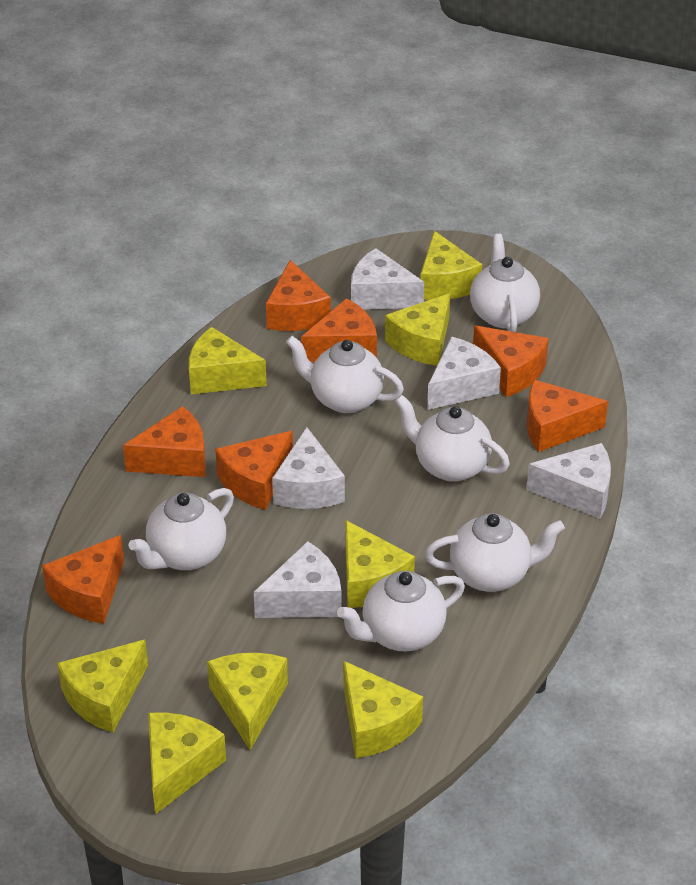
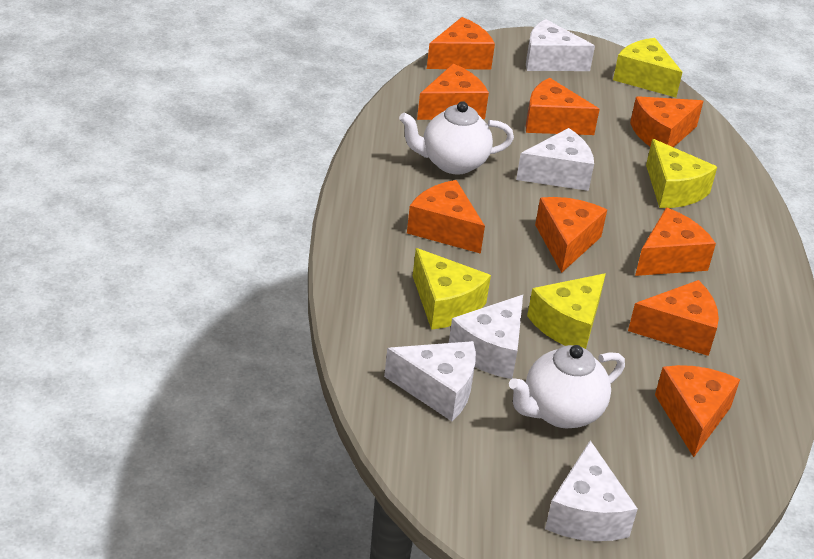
orange cheese: [42,535,124,624] [123,406,206,477] [215,431,293,510] [266,260,331,331] [301,298,377,362] [473,326,549,397] [527,380,608,452] = 7 -> [407,180,485,254] [417,64,489,120] [427,17,495,70] [526,78,600,135] [535,197,607,273] [628,280,719,356] [630,96,704,147] [635,208,716,276] [655,365,740,457] = 9
white teapot: [128,488,234,570] [286,336,404,413] [337,571,465,652] [395,395,510,482] [425,513,565,592] [470,234,540,332] = 6 -> [399,101,514,174] [509,345,625,428] = 2
yellow cheese: [57,639,148,733] [148,712,226,815] [189,327,267,394] [207,653,288,750] [343,660,423,758] [345,520,415,608] [385,293,450,366] [420,231,482,300] = 8 -> [413,248,491,330] [527,273,606,349] [613,38,683,97] [646,139,717,208] = 4

